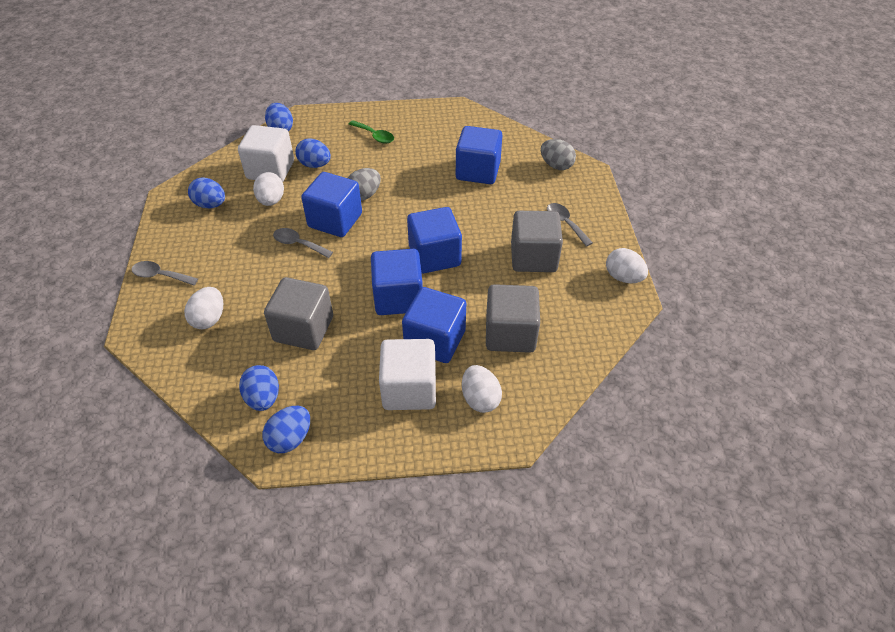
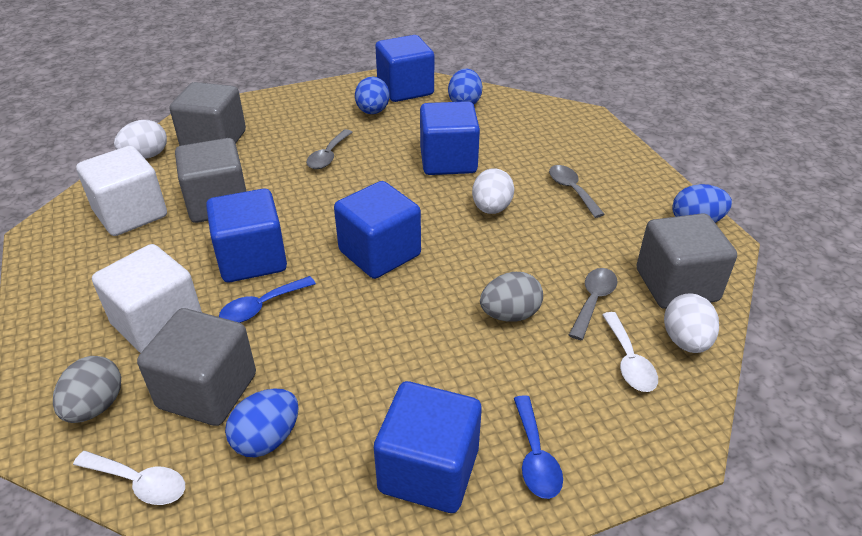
blue egg: [188,178,225,208] [239,365,279,411] [262,406,310,453] [265,103,293,132] [295,138,331,168] = 5 -> [225,388,299,457] [355,77,390,114] [448,69,482,104] [672,184,732,223] = 4
blue spoon: none = 0 -> [219,276,316,323] [514,395,563,499] = 2
green spoon: [349,120,394,144] = 1 -> none = 0
grey cube: [264,277,333,350] [486,284,540,353] [511,211,563,272] = 3 -> [137,308,256,426] [170,82,246,146] [175,138,246,223] [637,213,737,309] = 4
white egg: [184,287,223,329] [253,172,284,206] [462,365,502,413] [606,248,648,283] = 4 -> [114,120,167,159] [472,168,514,214] [664,293,719,353] = 3
white spoon: none = 0 -> [73,451,185,505] [602,312,658,392] = 2

